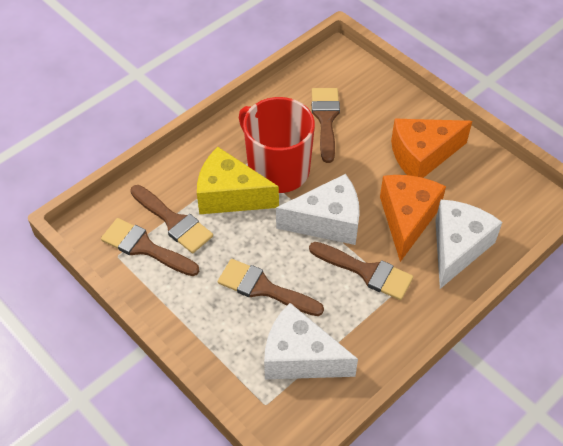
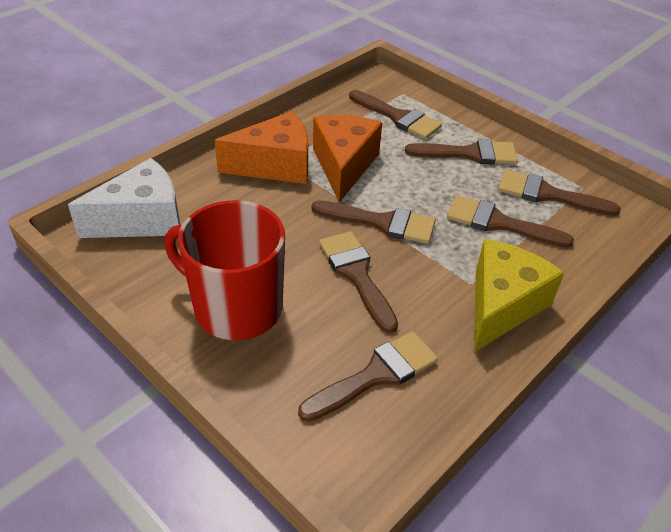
brown brush: [101,218,200,276] [130,185,213,253] [218,259,324,316] [309,242,413,300] [312,88,340,163] = 5 -> [298,331,438,422] [312,200,436,244] [319,231,398,333] [349,90,442,139] [405,139,518,164] [447,195,574,248] [498,169,621,216] = 7
white cheese: [264,303,358,379] [276,174,360,245] [435,199,502,289] = 3 -> [68,158,180,238] = 1

